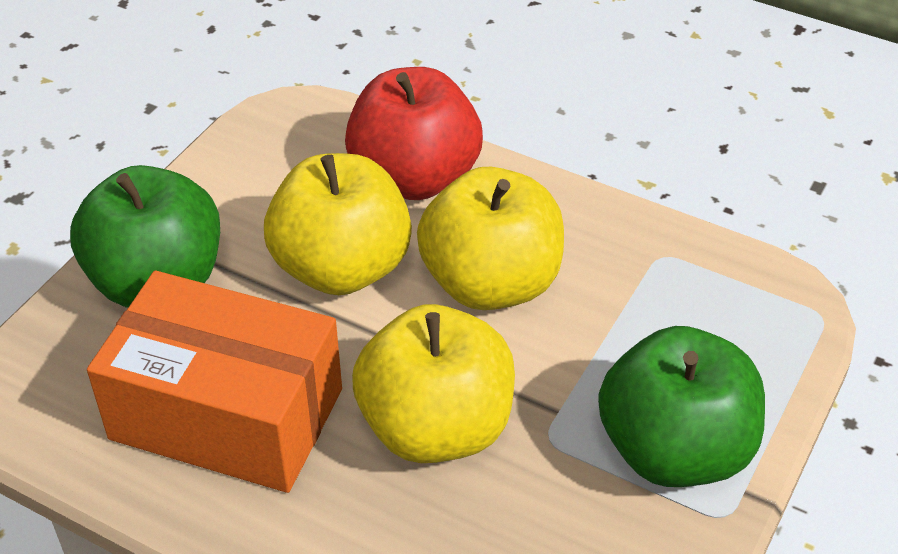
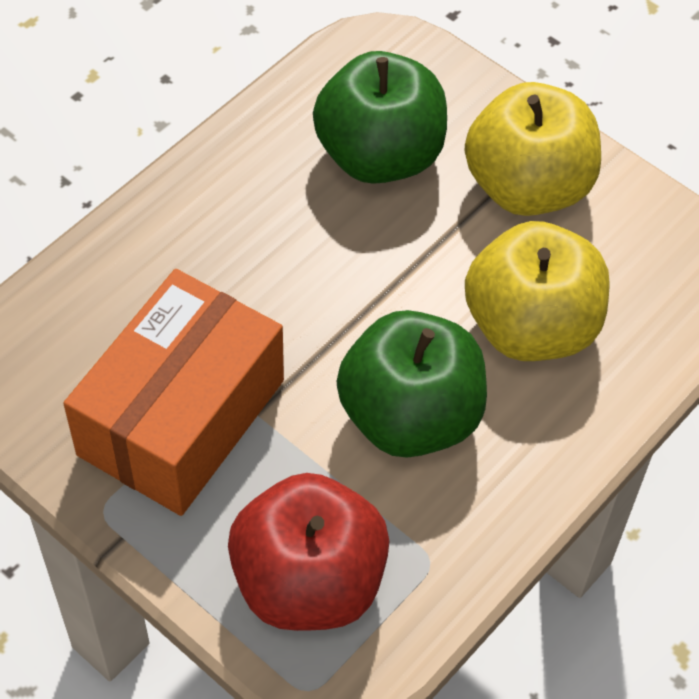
yellow apple: [264,153,412,295] [352,304,515,463] [417,167,564,310] = 3 -> [465,82,601,216] [465,221,610,361] = 2

